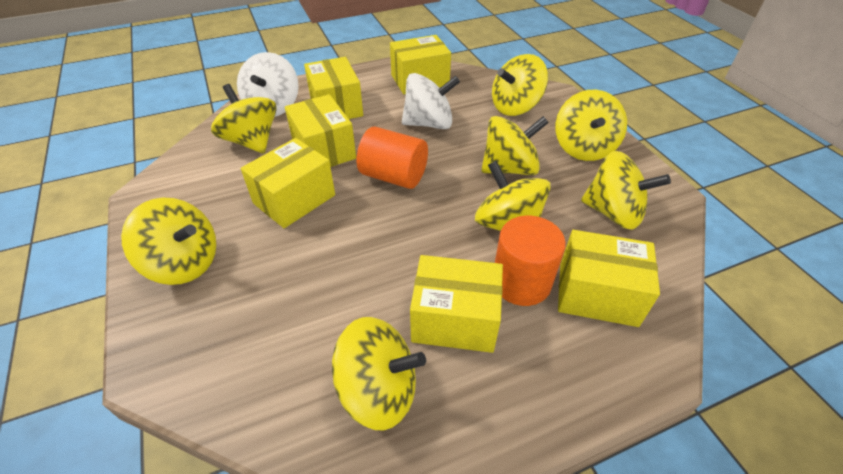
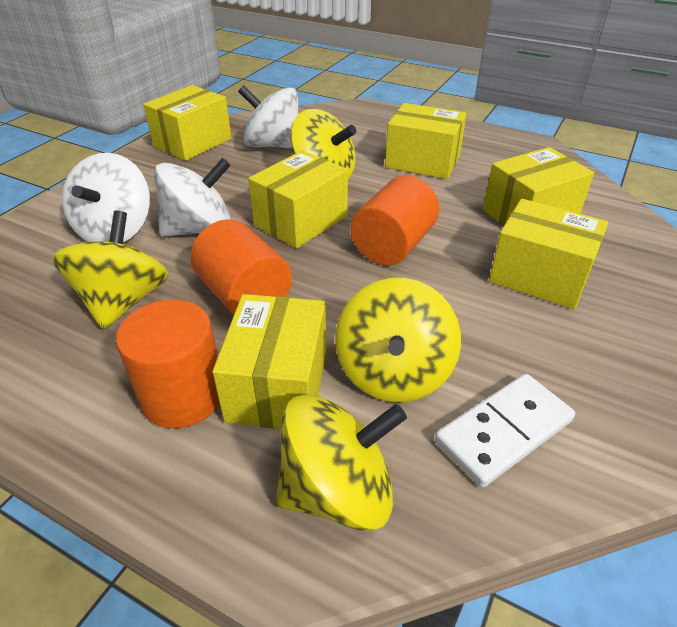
orange cylinder: [357,126,428,189] [495,216,566,306] = 2 -> [116,299,220,428] [190,219,292,315] [350,176,439,265] = 3
white domino: none = 0 -> [435,374,575,488] = 1
white spinning top: [237,52,299,117] [402,73,460,129] = 2 -> [62,153,150,242] [154,158,231,237] [238,85,298,148] = 3
yellow spinning top: [121,197,216,285] [211,84,277,154] [332,317,426,430] [475,161,551,231] [481,116,549,175] [492,54,548,116] [555,89,627,161] [581,151,671,230] = 8 -> [52,210,169,330] [276,394,407,531] [290,109,356,180] [335,278,461,402] = 4

